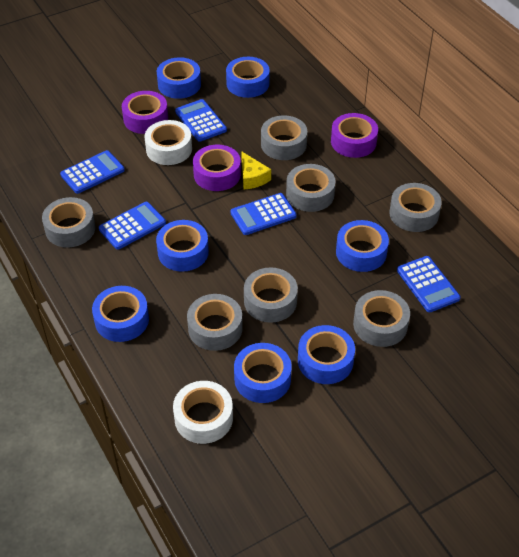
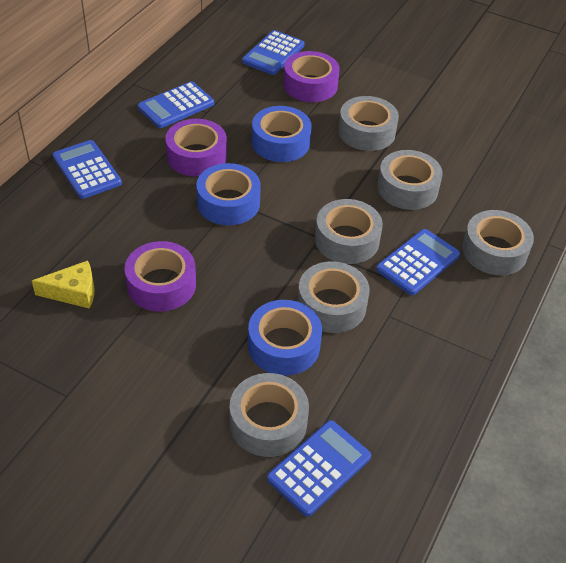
blue tape: [92,286,149,342] [156,220,209,272] [157,57,201,99] [226,57,270,98] [234,343,292,403] [298,325,355,384] [336,220,389,272] = 7 -> [196,163,261,225] [248,300,322,376] [252,106,312,162] = 3
grey tape: [42,197,96,248] [187,294,243,351] [244,267,298,323] [261,115,307,160] [286,164,336,212] [353,290,410,347] [389,183,442,232] = 7 -> [230,373,309,457] [298,261,370,333] [315,199,383,264] [338,96,399,151] [377,150,443,210] [462,210,534,275] = 6
white tape: [144,120,192,165] [173,381,233,444] = 2 -> none = 0

